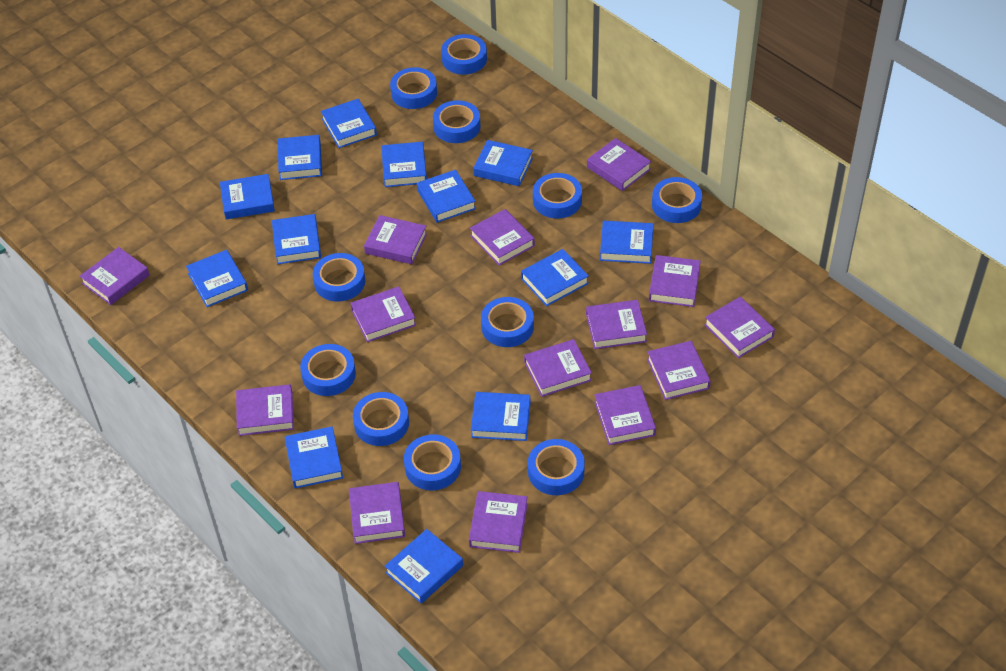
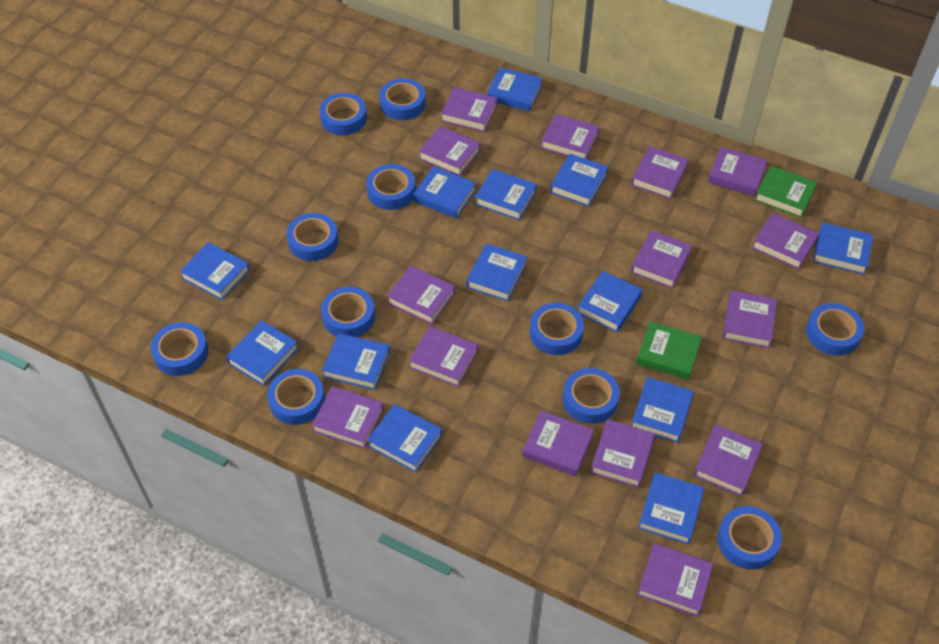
green book: none = 0 -> [636,321,702,380] [755,166,817,218] = 2
purple book: [80,247,150,305] [236,384,294,436] [349,482,405,544] [350,287,416,342] [364,215,427,264] [469,491,528,553] [470,209,535,266] [524,339,592,397] [586,300,647,349] [587,138,651,191] [594,385,656,445] [647,341,711,400] [649,255,701,307] [704,297,775,358] = 14 -> [312,386,384,449] [387,266,455,324] [409,326,478,387] [419,126,480,176] [441,87,497,132] [522,411,594,476] [541,114,599,159] [590,419,655,488] [631,146,689,199] [631,230,692,288] [637,543,713,617] [694,425,763,496] [708,147,768,196] [723,290,777,348] [752,213,819,269] = 15

